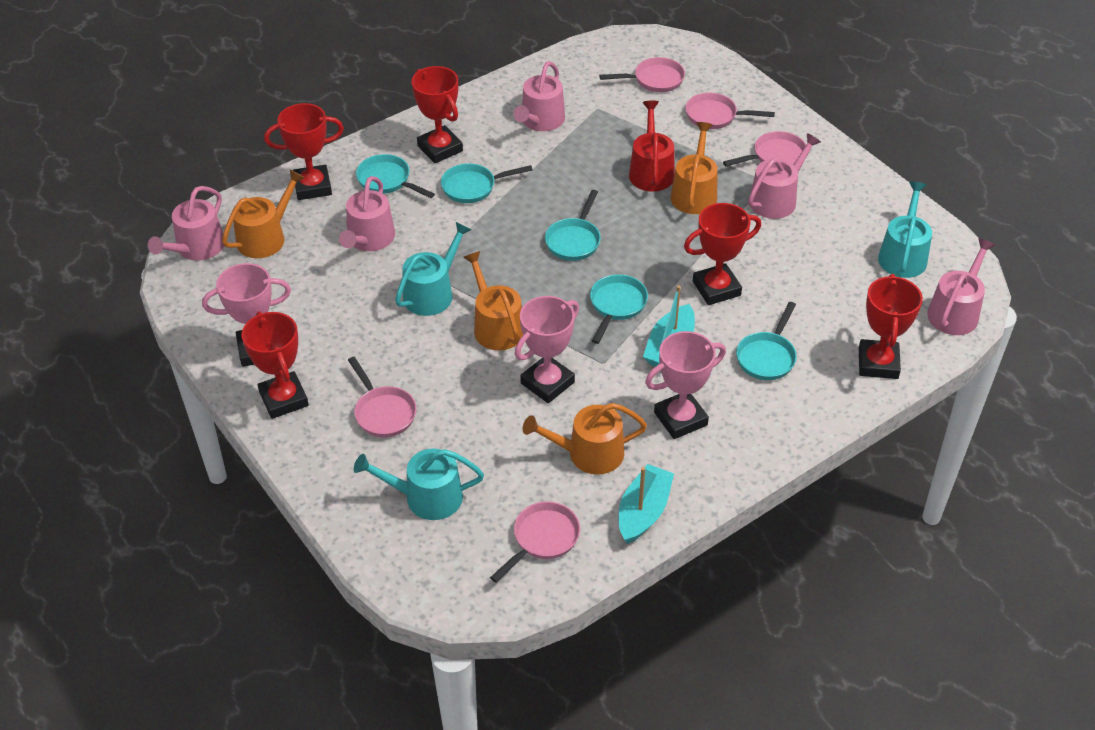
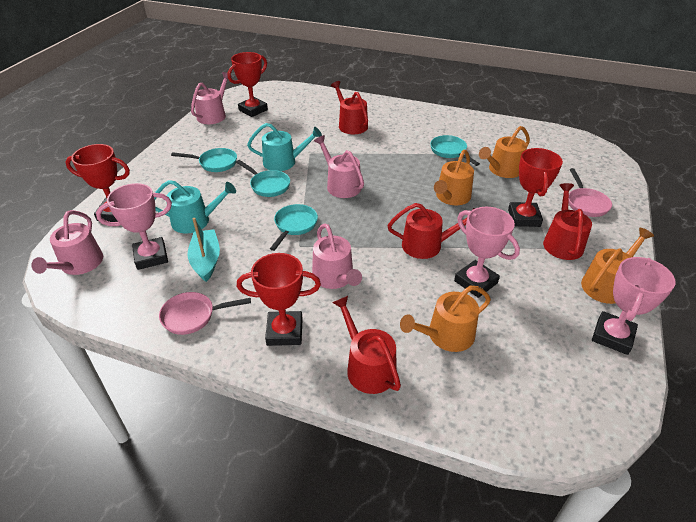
pink pan: [348,357,417,438] [490,501,580,583] [599,57,685,92] [686,93,775,129] [723,131,806,166] = 5 -> [159,292,251,335] [568,168,612,217] = 2
pink watering can: [148,186,224,261] [339,176,395,251] [513,61,565,131] [748,133,821,219] [927,238,996,335] = 5 -> [31,210,103,275] [191,72,232,124] [312,224,362,289] [314,135,364,198] = 4
red trophy: [242,311,309,419] [264,103,344,200] [412,66,463,163] [684,203,761,305] [859,274,923,379] = 5 -> [66,144,130,222] [228,52,268,117] [237,253,321,346] [508,148,563,227] = 4
red watering can: [629,101,675,192] = 1 -> [331,81,368,134] [332,296,401,394] [387,203,474,259] [543,183,592,260] = 4
turquoise boat: [619,464,674,544] [643,285,695,367] = 2 -> [187,218,220,282] = 1
turquoise pan: [356,154,435,198] [441,163,533,203] [545,190,601,261] [590,274,648,344] [736,302,797,380] = 5 -> [171,148,237,172] [236,160,290,197] [270,204,318,251] [430,135,480,166] = 4
turquoise watering can: [354,449,484,520] [395,222,471,316] [878,181,932,278] = 3 -> [154,180,236,233] [247,123,322,171] = 2

